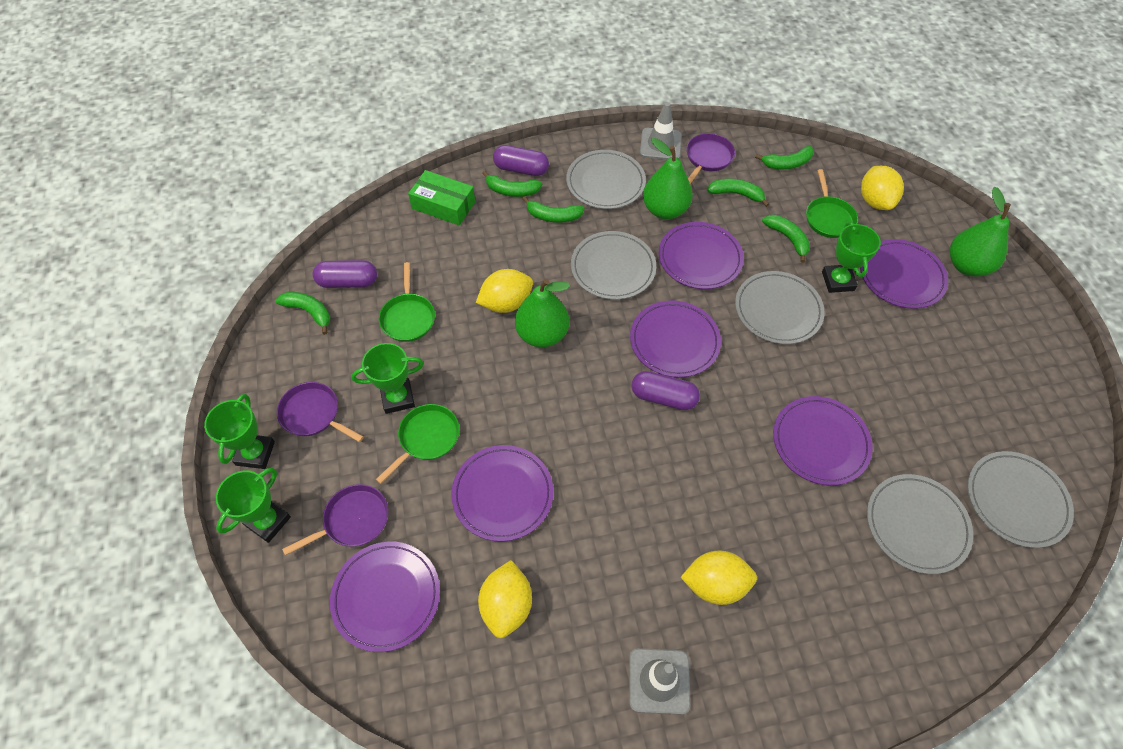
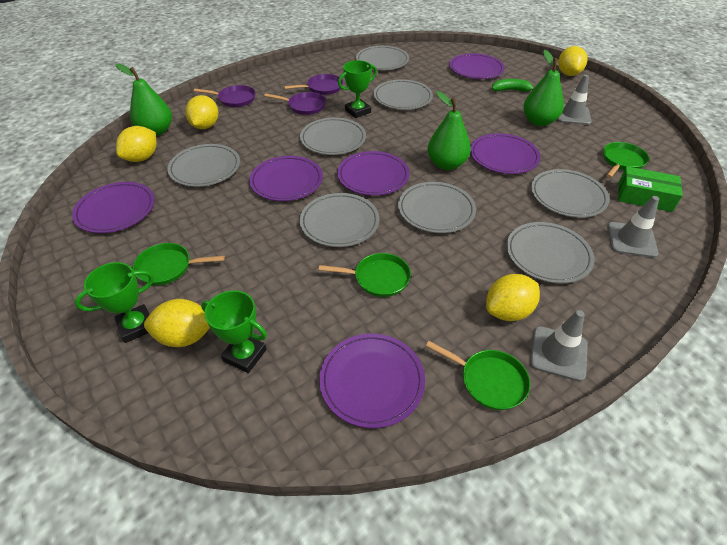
green banana: [275,292,330,335] [482,171,542,197] [522,196,584,223] [707,178,769,207] [755,146,814,169] [762,215,810,263] = 6 -> [492,79,534,92] = 1
green pan: [376,404,460,484] [379,262,435,342] [806,169,858,238] = 3 -> [133,243,225,285] [319,253,411,297] [426,341,530,410] [603,142,649,178] = 4
green trophy: [204,394,275,469] [216,467,291,543] [351,343,424,414] [822,222,881,293] = 4 -> [75,262,154,343] [201,290,267,373] [338,60,377,118] = 3
grey plate: [566,150,646,209] [571,231,656,300] [735,271,825,344] [867,474,973,574] [968,451,1074,548] = 5 -> [167,144,240,187] [300,117,366,155] [300,193,379,247] [356,46,409,70] [373,79,433,110] [398,182,476,233] [506,222,595,284] [531,169,610,218] = 8
grey traffic cone: [629,648,690,715] [640,102,682,160] = 2 -> [530,310,588,381] [557,75,592,125] [607,196,659,258] = 3
purple capsule: [313,260,377,288] [493,145,549,176] [632,371,700,410] = 3 -> none = 0
yellow lemon: [476,269,533,313] [478,560,532,638] [681,550,757,605] [861,166,904,210] = 4 -> [116,126,157,162] [144,299,210,347] [185,95,218,129] [486,274,540,321] [558,46,587,76] = 5

